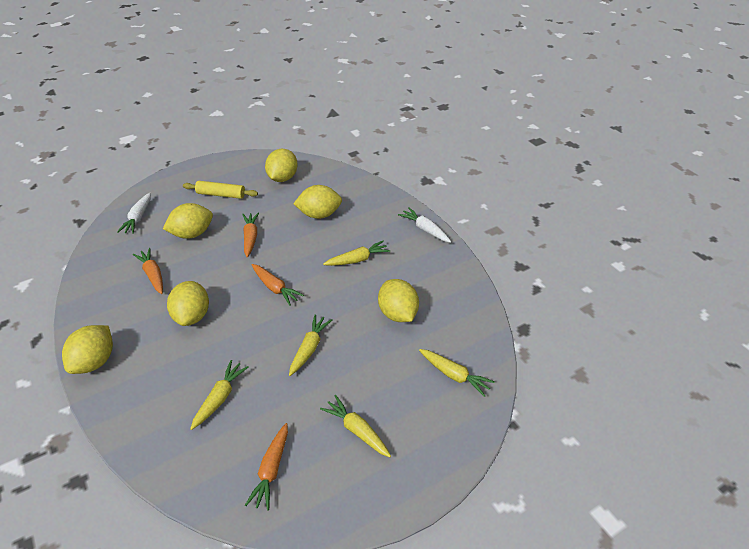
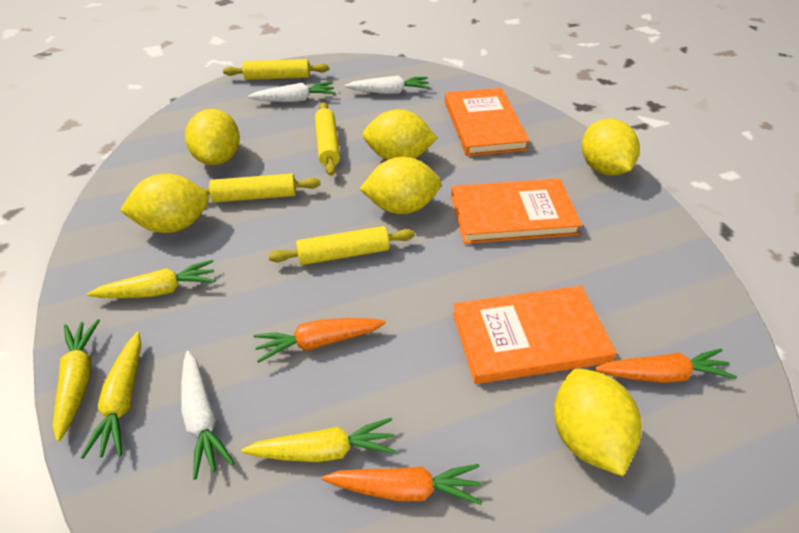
orange book: none = 0 -> [445,88,530,156] [451,179,582,244] [453,286,617,384] = 3
orange carrot: [133,248,163,294] [242,213,259,257] [245,423,288,511] [252,264,304,306] = 4 -> [253,318,386,363] [322,464,482,505] [594,348,737,383] = 3
white carrot: [117,193,151,234] [398,207,451,243] = 2 -> [181,351,234,480] [248,82,336,102] [345,76,430,94] = 3
yellow carrot: [190,360,249,430] [289,314,333,376] [320,395,391,457] [323,241,390,266] [419,349,495,397] = 5 -> [53,319,100,442] [80,332,141,459] [87,260,216,298] [241,418,396,462] = 4
yellow rolling pin: [183,181,258,199] = 1 -> [202,173,321,203] [223,59,329,80] [268,226,415,265] [315,102,340,176] = 4

